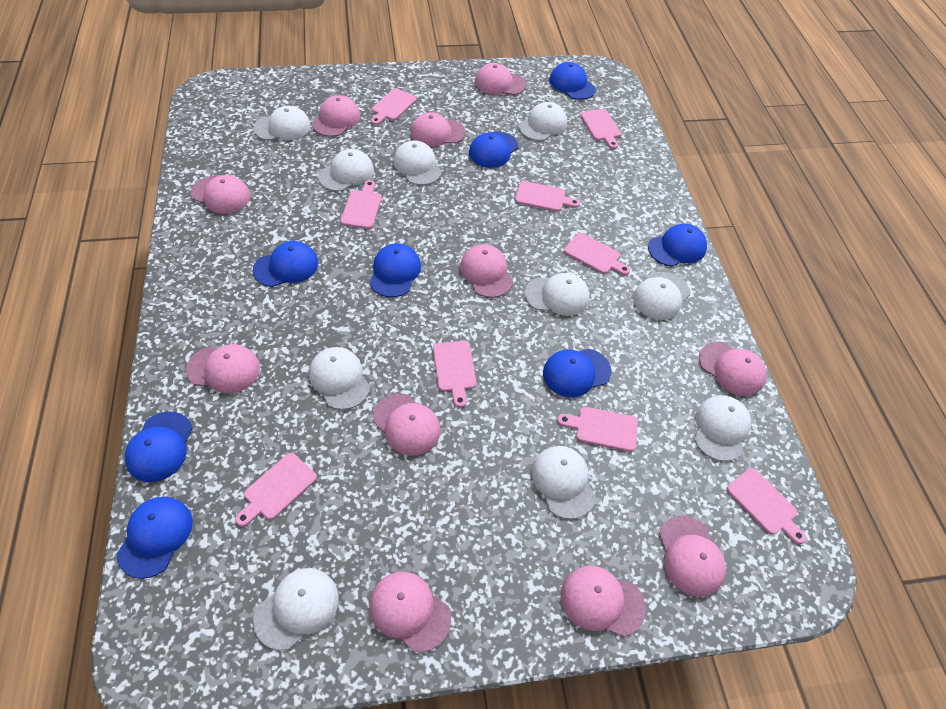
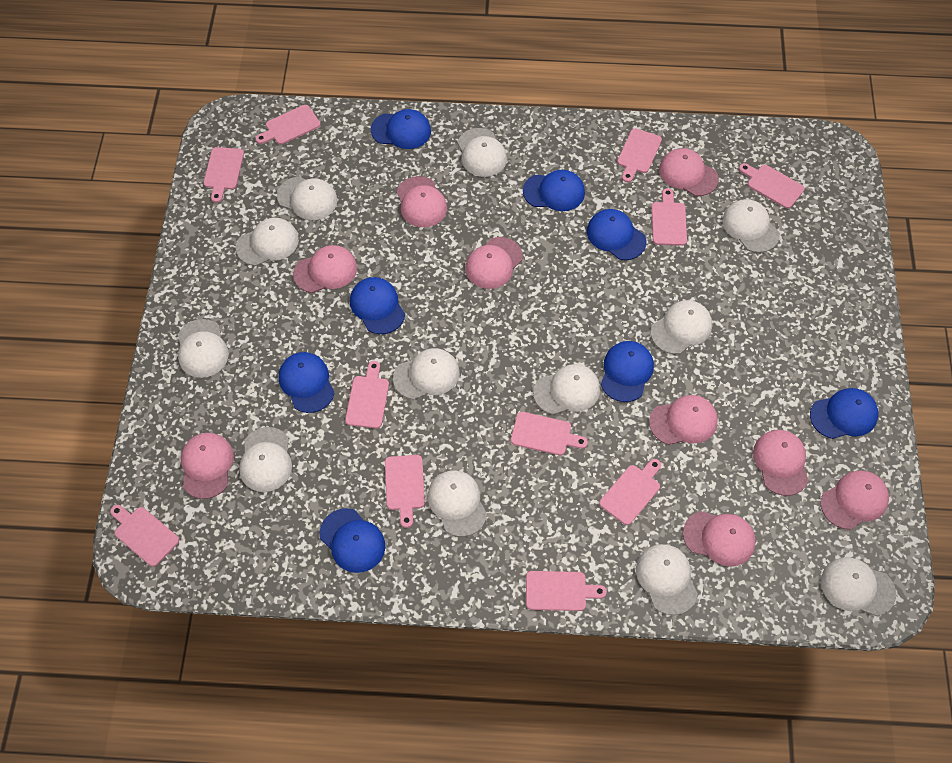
pink cap: [186,344,260,393] [191,175,251,214] [312,95,360,137] [369,572,451,652] [373,393,441,456] [411,112,466,147] [460,244,513,298] [475,63,526,95] [561,566,646,637] [659,516,726,597] [699,342,767,396] = 11 -> [181,433,234,499] [293,245,357,293] [396,176,447,227] [465,237,523,289] [649,395,718,445] [659,148,719,196] [683,511,756,566] [753,430,808,496] [821,471,889,530] = 9
pink cutting board: [235,453,317,527] [340,180,382,229] [371,88,417,125] [433,341,476,408] [515,181,580,212] [557,407,638,452] [564,233,630,275] [580,109,621,149] [727,468,806,544] = 9 -> [110,505,179,567] [204,147,244,203] [256,105,320,144] [345,361,389,428] [385,455,425,528] [511,412,588,455] [526,571,607,611] [599,459,661,525] [617,128,662,182] [651,188,687,246] [739,163,805,209] = 11
white cap: [253,568,339,650] [254,106,311,141] [309,347,370,410] [318,149,374,191] [393,140,442,185] [519,102,567,141] [525,273,590,316] [531,446,596,519] [633,272,690,320] [694,395,751,461] = 10 -> [178,319,229,378] [236,218,299,266] [239,427,292,492] [277,177,338,220] [393,348,460,400] [428,470,487,537] [457,128,507,177] [533,364,600,415] [636,544,698,615] [651,300,712,354] [722,199,780,253] [821,557,896,616] = 12

